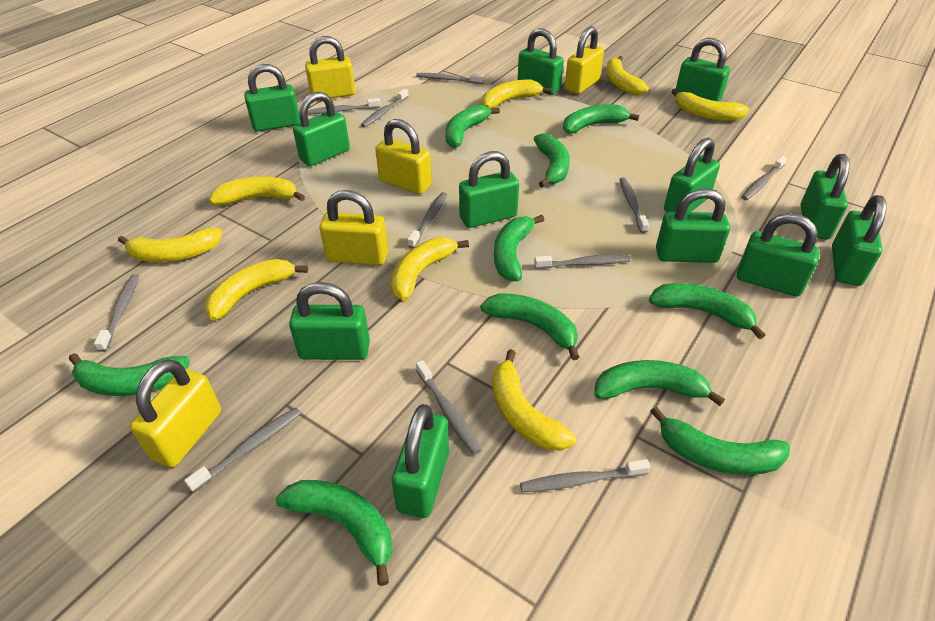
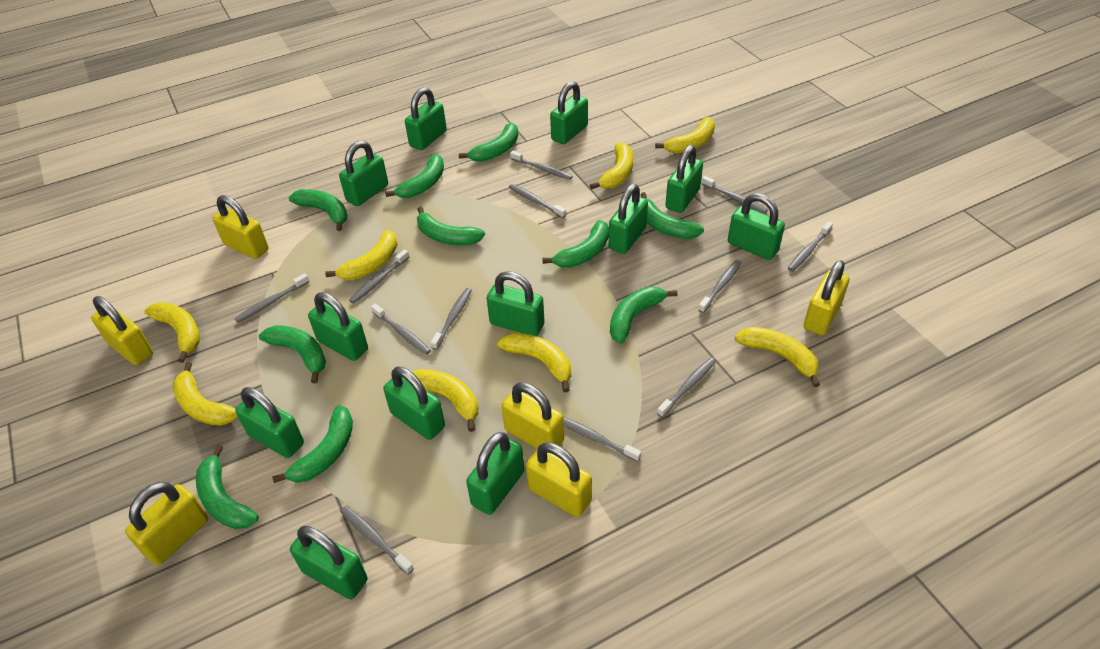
grey toothbrush: [94,274,139,352] [184,408,301,492] [308,98,380,115] [361,89,409,127] [407,192,447,248] [416,73,483,84] [416,360,481,455] [520,459,650,492] [534,255,630,269] [619,177,649,233] [741,156,787,200] = 11 -> [234,273,309,323] [340,506,414,575] [349,249,409,304] [371,304,431,355] [431,288,472,350] [509,184,566,218] [510,151,573,180] [563,417,641,462] [657,357,716,417] [698,260,741,313] [701,176,768,213] [788,221,833,272] = 12
yellow padlock: [130,359,221,468] [305,36,355,98] [320,190,388,265] [375,119,432,194] [565,26,604,94] = 5 -> [91,296,153,365] [125,482,208,565] [213,195,269,259] [502,382,564,449] [526,442,592,517] [804,260,849,335] = 6

